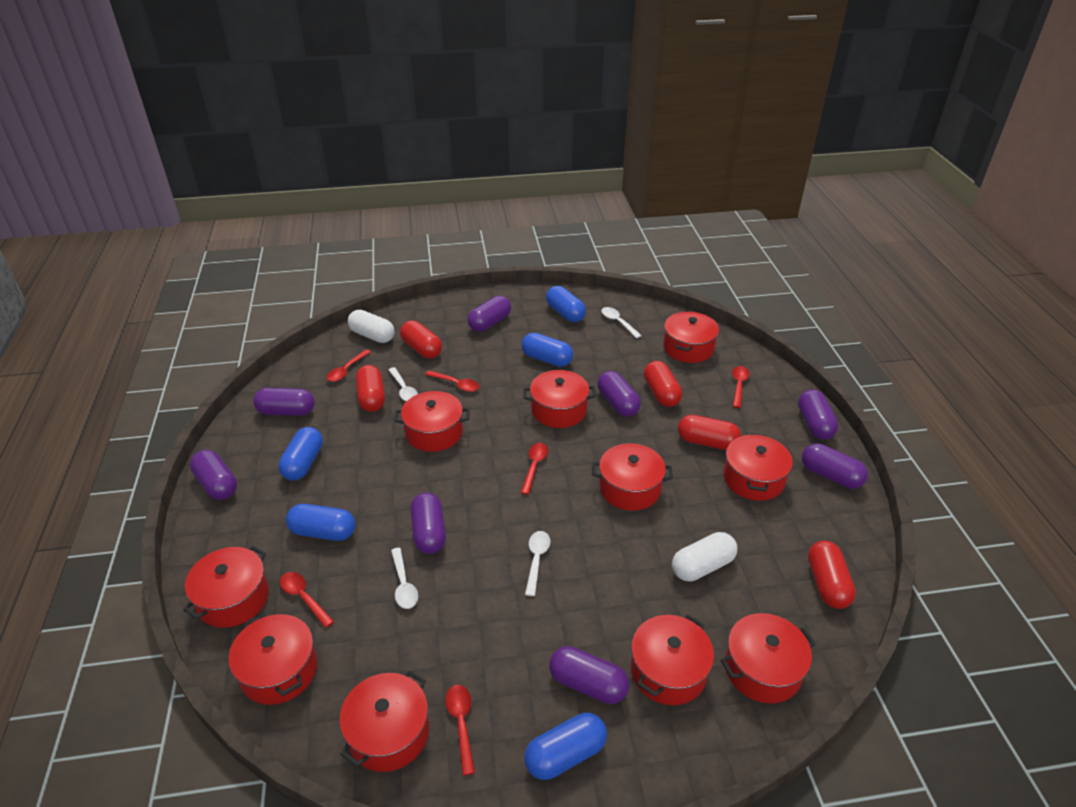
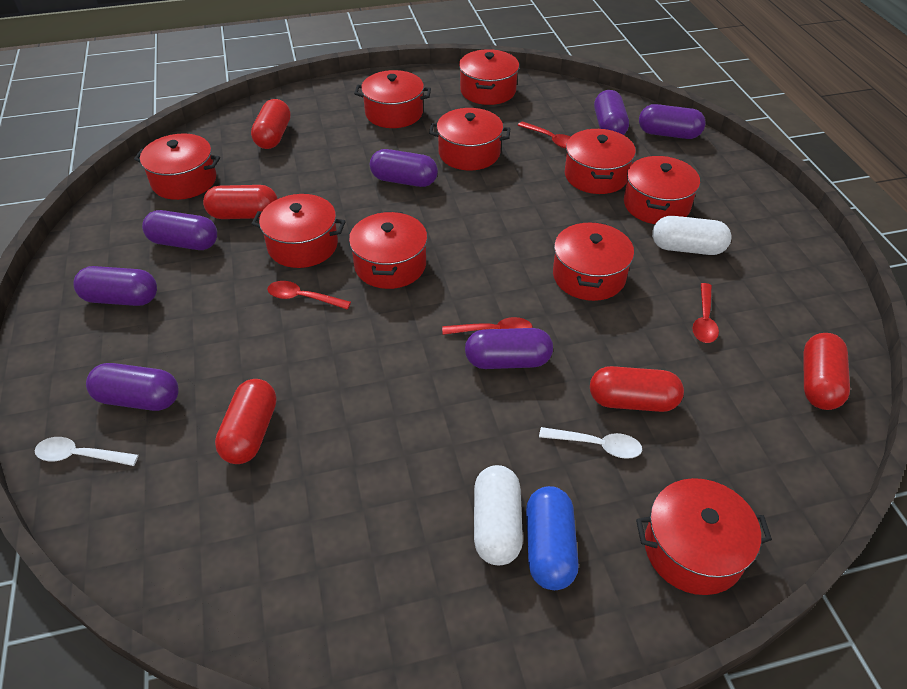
blue capsule: [278,427,323,480] [286,504,355,541] [521,333,573,367] [524,713,607,780] [546,286,586,322] = 5 -> [526,486,579,590] = 1
purple capsule: [190,450,237,500] [253,388,315,416] [410,493,446,554] [468,296,511,332] [549,646,629,704] [597,371,641,417] [798,389,838,439] [802,443,868,489] = 8 -> [73,266,157,306] [86,363,179,411] [142,210,217,250] [370,149,438,187] [465,328,553,369] [594,90,629,135] [639,104,706,139] = 7
red spoon: [280,572,334,628] [327,349,371,382] [425,371,479,392] [445,685,475,776] [520,443,549,495] [732,366,750,408] = 6 -> [267,281,351,310] [442,317,533,335] [517,121,570,149] [692,283,719,343] = 4
white spoon: [388,367,418,401] [391,548,418,609] [525,531,550,596] [601,307,642,338] = 4 -> [35,437,139,466] [539,427,642,459] = 2

